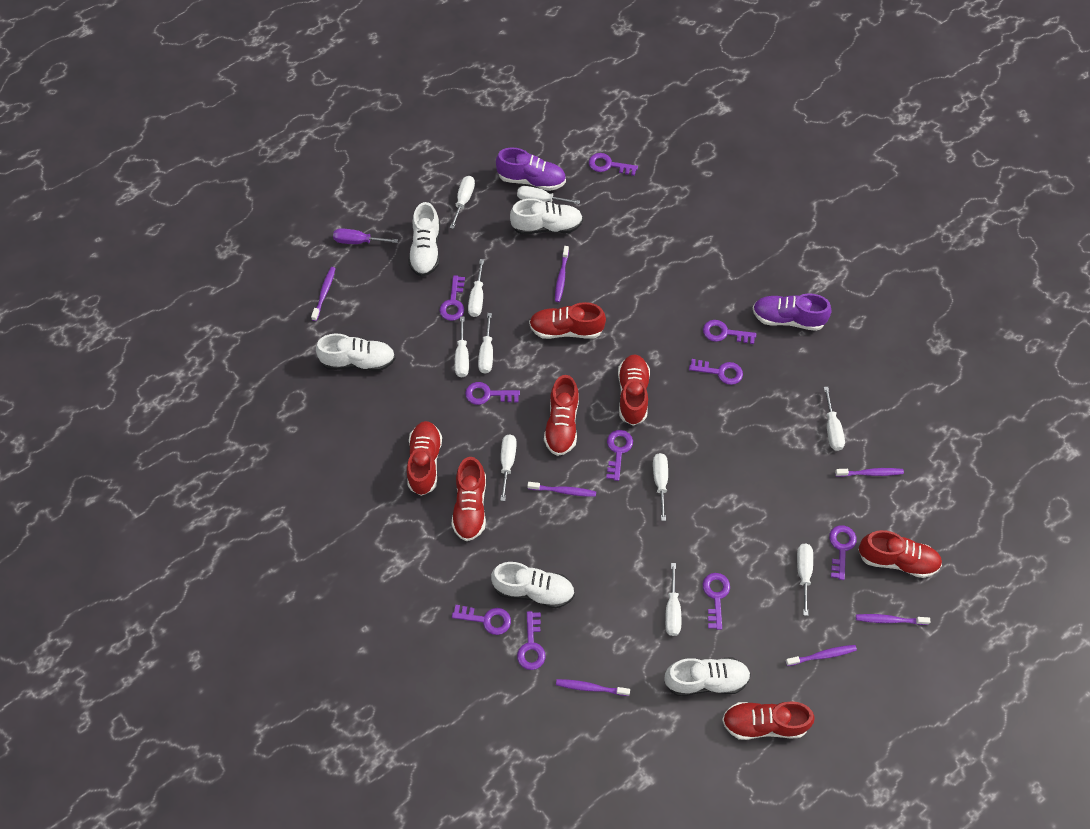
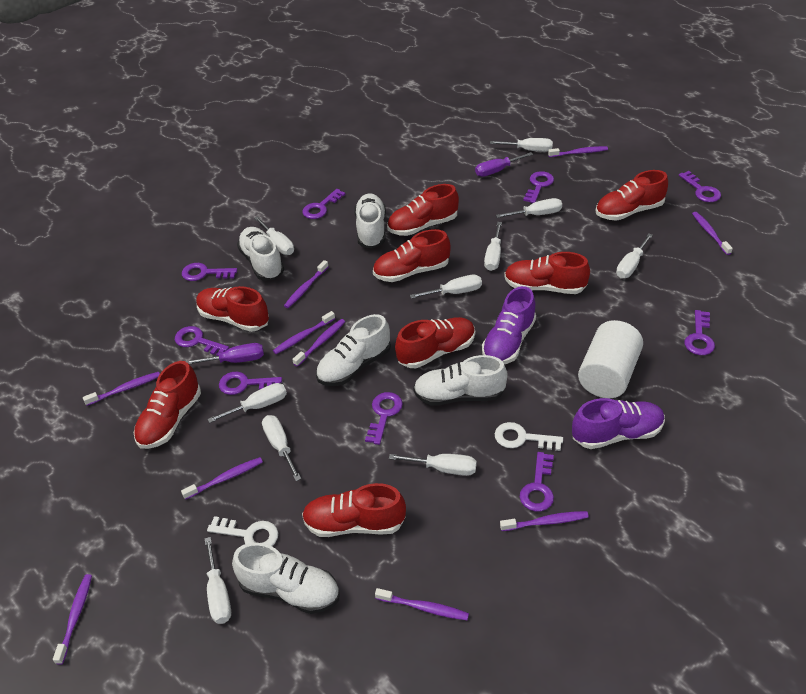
purple key: [440,275,465,321] [452,605,511,635] [465,382,520,405] [517,611,545,670] [589,153,638,176] [606,430,633,481] [689,359,743,385] [703,320,756,344] [703,573,730,630] [829,525,857,580] = 10 -> [175,326,229,356] [182,263,237,281] [219,372,282,395] [302,189,346,219] [365,392,403,445] [520,452,554,511] [523,171,554,203] [679,171,721,202] [684,310,715,355] = 9
purple screwdriver: [333,228,398,244] = 1 -> [185,343,264,365] [475,152,533,177] = 2
purple toothbrush: [311,267,336,321] [527,482,596,497] [555,246,569,302] [556,679,630,696] [785,645,857,666] [835,468,904,477] [856,614,930,625] = 7 -> [53,574,92,665] [83,372,160,406] [181,457,263,500] [273,311,335,354] [284,260,329,308] [292,319,345,367] [375,588,469,620] [500,511,589,531] [548,146,608,157] [692,212,733,255] = 10
red shoe: [407,421,442,496] [452,457,486,541] [529,302,606,339] [544,375,579,456] [618,354,650,426] [722,701,815,740] [858,530,942,578] = 7 -> [134,361,201,449] [196,286,269,332] [302,483,406,537] [373,229,451,282] [387,184,459,236] [395,317,475,368] [504,252,590,294] [596,170,668,221] = 8
white cylinder: none = 0 -> [578,320,643,398] = 1
white key: none = 0 -> [207,516,278,546] [495,422,563,451] = 2

